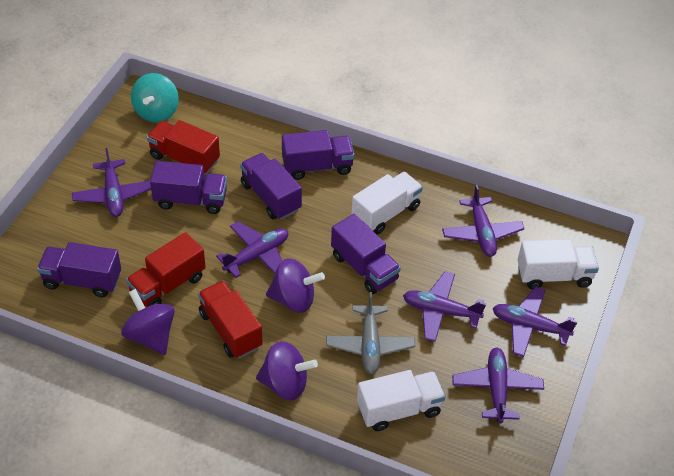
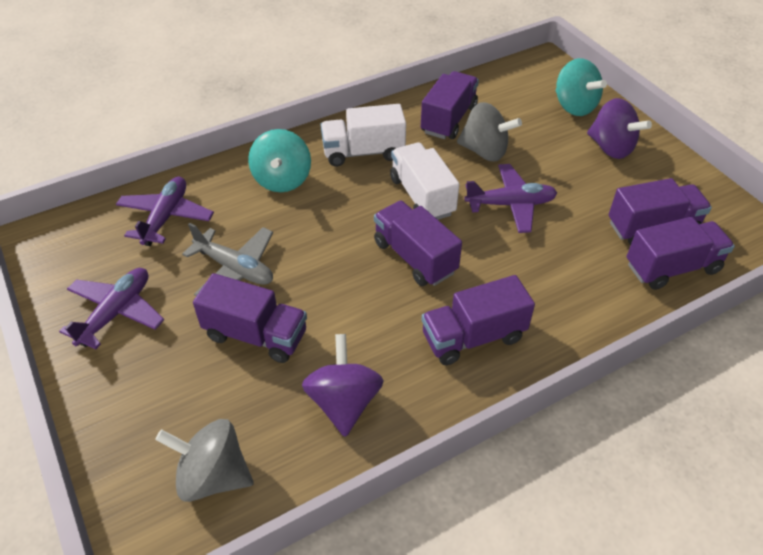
grey spinning top: none = 0 -> [155,419,253,502] [457,102,522,162] = 2
purple plane: [72,148,151,217] [216,221,288,278] [403,272,486,342] [442,185,524,257] [452,348,544,423] [493,286,578,357] = 6 -> [59,268,164,350] [116,177,214,246] [464,164,557,233] = 3
purple spinning top: [121,289,175,355] [256,341,318,400] [266,258,325,313] = 3 -> [302,334,384,437] [587,98,652,159] = 2
purple truck: [37,242,121,297] [150,161,227,214] [240,153,302,220] [282,130,355,180] [331,214,401,294] = 5 -> [193,273,307,363] [374,201,462,286] [421,71,479,139] [421,275,535,365] [609,178,712,245] [627,217,735,290] = 6
red truck: [126,232,206,307] [147,120,220,174] [198,281,262,359] = 3 -> none = 0
turquoise spinning top: [131,73,179,122] = 1 -> [248,129,311,192] [556,58,607,116] = 2
white truck: [351,172,423,235] [357,370,445,431] [518,239,599,289] = 3 -> [320,104,406,167] [390,142,459,220] = 2

